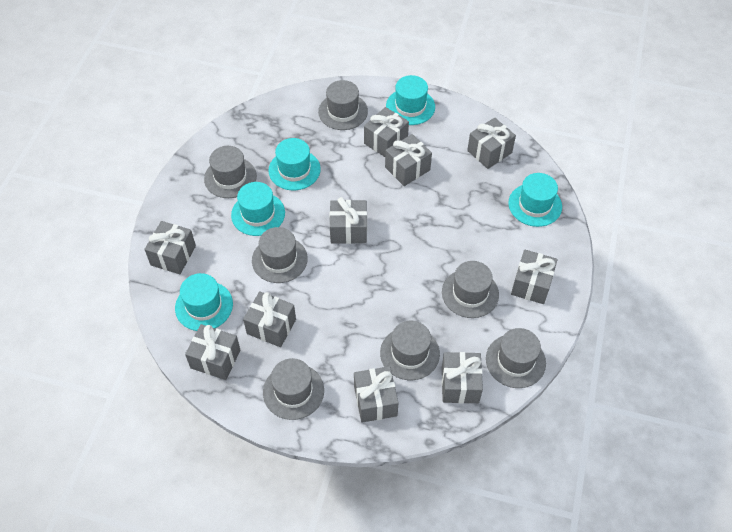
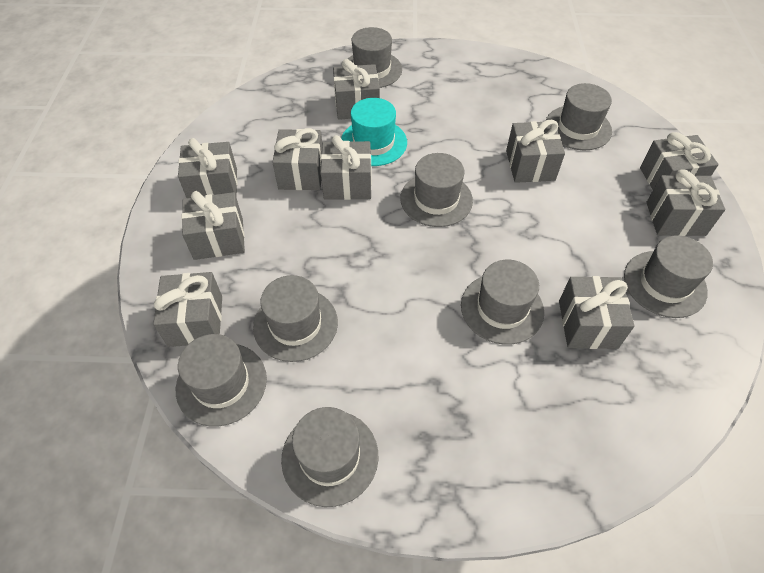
grey hat: [204,146,257,198] [252,227,308,283] [263,358,324,420] [318,80,368,130] [380,321,440,380] [442,261,499,318] [486,328,546,388] = 7 -> [176,334,267,427] [253,275,338,362] [281,407,378,507] [348,27,402,88] [400,153,473,227] [461,260,544,345] [546,83,612,150] [624,235,713,318] = 8
turquoise hat: [175,273,233,331] [231,182,285,236] [268,138,321,190] [386,75,435,125] [508,173,562,227] = 5 -> [341,98,407,166] = 1

